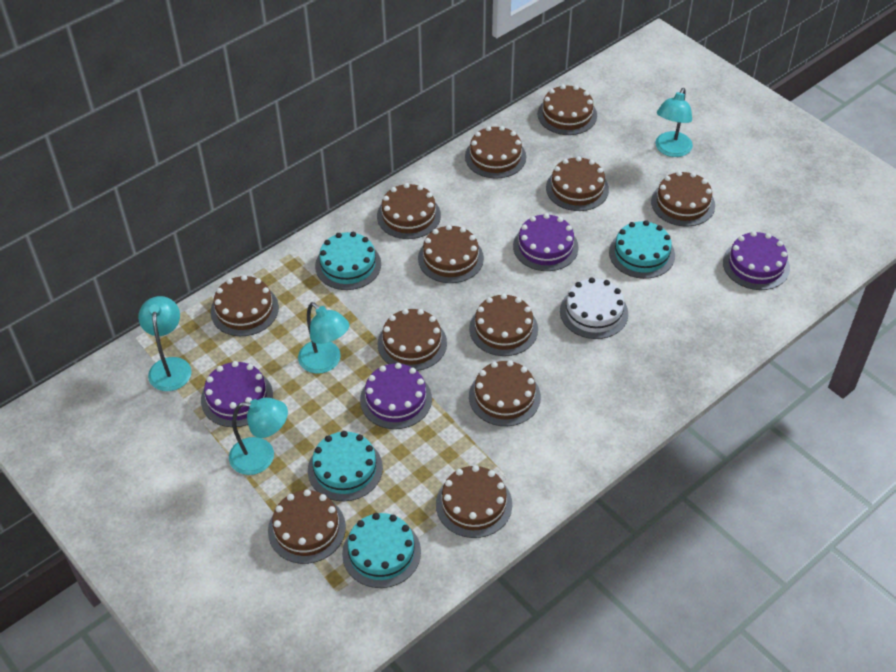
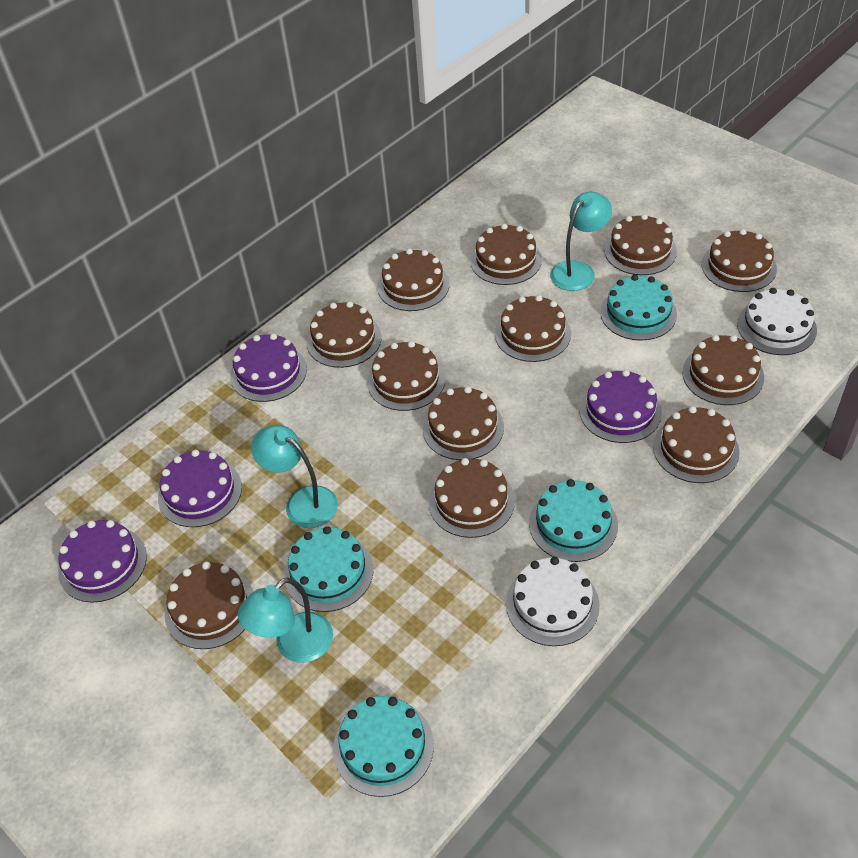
turquoise lamp: [138,296,192,391] [229,398,288,475] [298,302,350,374] [655,88,693,157] = 4 -> [238,577,333,663] [251,425,338,528] [550,192,612,291] = 3
white cake: [560,277,628,339] = 1 -> [506,557,599,646] [737,288,817,355] = 2

